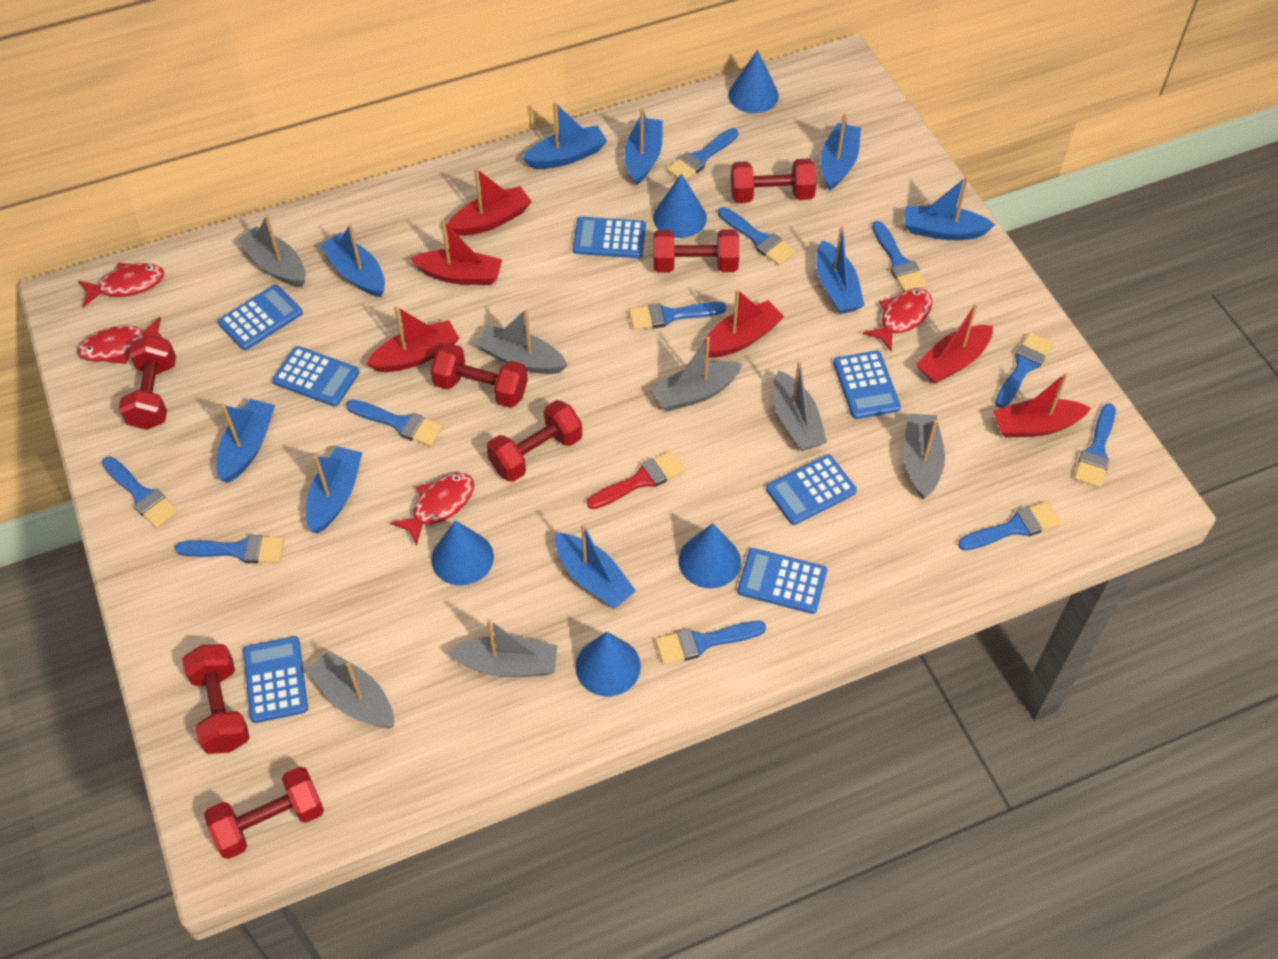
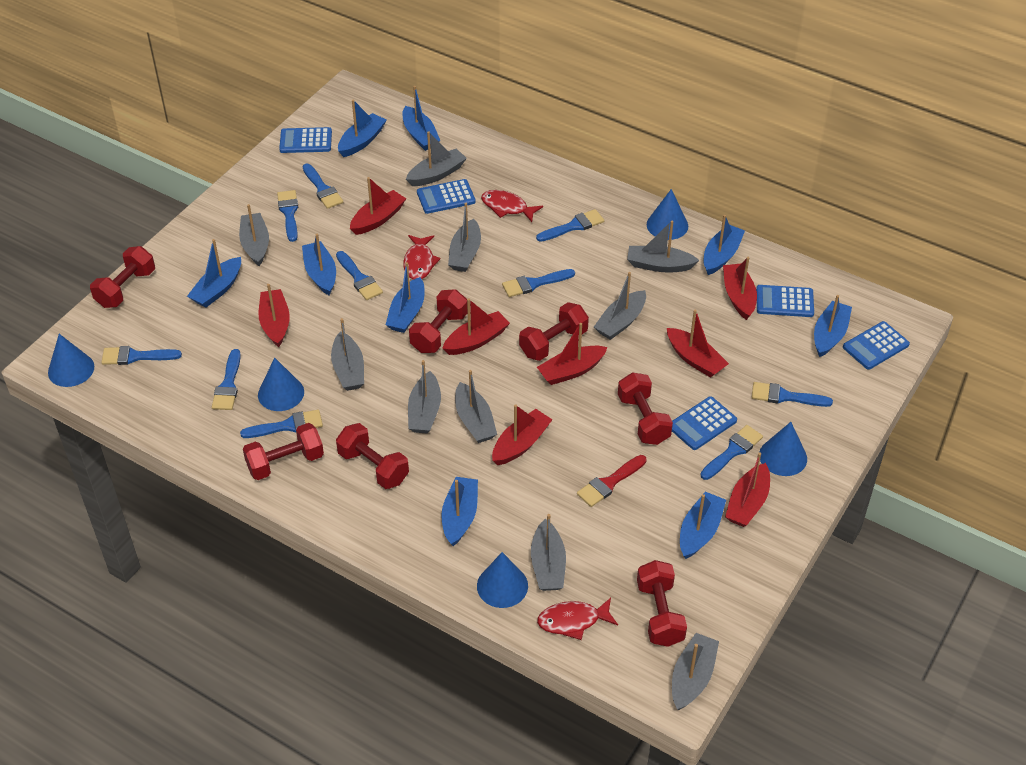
blue brush: [102,456,178,528] [175,535,284,563] [346,400,443,446] [629,302,726,330] [655,621,766,665] [667,128,738,180] [718,207,796,266] [872,221,927,292] [958,502,1061,551] [995,332,1053,408] [1074,403,1116,487] = 11 -> [101,346,182,365] [212,349,241,410] [240,409,323,438] [277,190,298,242] [303,164,343,209] [336,251,383,300] [502,269,575,297] [536,209,604,242] [700,425,763,480] [752,382,833,407] = 10
blue calculator: [218,284,303,350] [243,636,308,723] [272,346,359,407] [573,216,646,258] [737,548,827,614] [766,454,857,525] [833,351,901,419] = 7 -> [279,127,332,153] [417,179,476,214] [672,396,737,450] [756,285,814,317] [843,321,910,370] = 5
grey boat: [237,216,305,287] [307,650,394,728] [448,619,558,677] [476,309,567,374] [651,337,743,411] [773,361,827,451] [903,414,945,499] = 7 -> [239,204,269,266] [331,318,364,391] [406,131,467,186] [408,360,441,434] [448,203,481,272] [455,370,497,443] [531,514,566,591] [594,272,646,340] [627,221,699,273] [672,633,719,710] = 10
red boat: [366,306,459,372] [410,219,502,285] [448,168,532,236] [703,289,784,358] [916,303,993,384] [993,372,1091,438] = 6 -> [258,284,290,347] [350,177,406,235] [442,298,510,355] [492,404,553,465] [537,323,608,385] [667,310,729,378] [723,257,757,320] [725,453,770,527] = 8
red fish: [77,317,164,364] [78,262,164,307] [390,473,474,546] [863,288,933,351] = 4 -> [403,235,441,280] [481,190,543,222] [537,598,618,640] = 3

